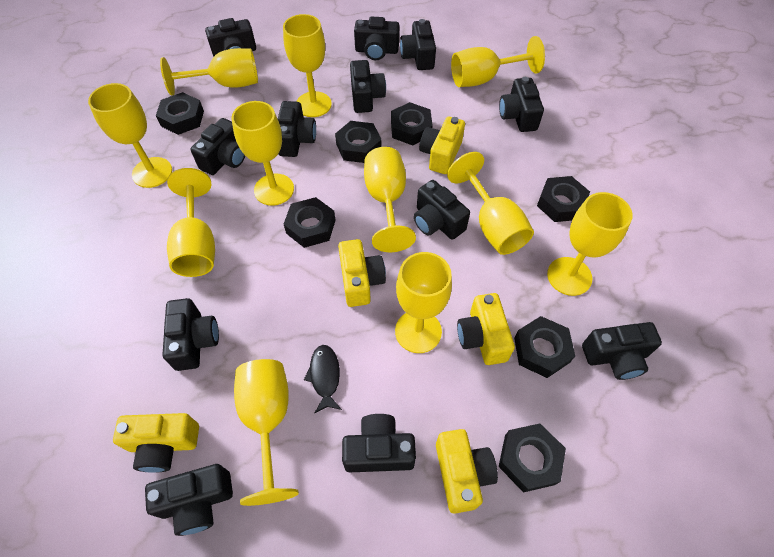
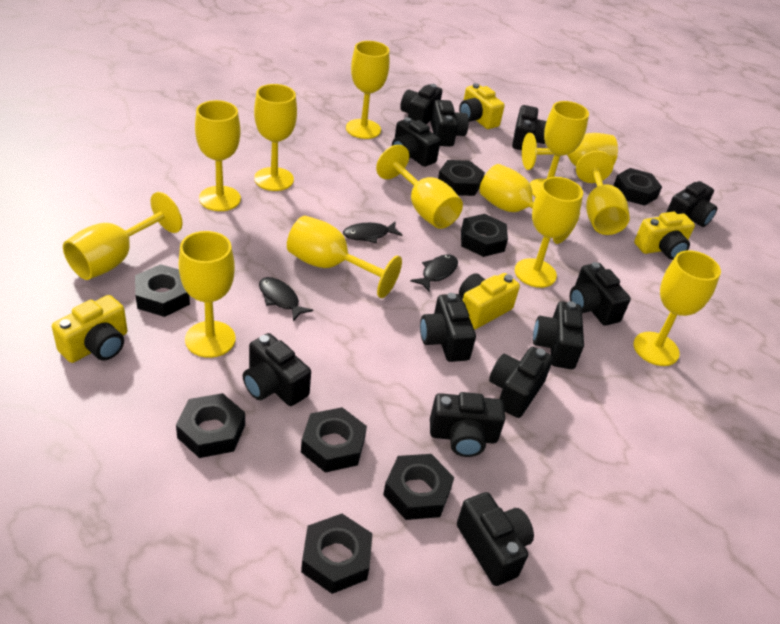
black fish: [304,345,342,413] = 1 -> [259,277,313,322] [343,221,403,243] [410,255,458,292] = 3
black nut: [156,92,204,135] [284,197,336,248] [335,121,382,163] [391,102,433,146] [499,423,566,493] [514,316,575,378] [537,176,590,222] = 7 -> [135,264,190,317] [176,393,245,458] [301,407,367,473] [301,514,373,594] [383,454,454,520] [438,160,485,196] [461,214,508,257] [613,168,662,206] = 8
yellow camera: [113,413,199,473] [338,239,386,307] [419,117,465,174] [436,429,498,514] [457,293,515,365] = 5 -> [52,295,127,363] [459,83,505,129] [459,273,520,330] [634,212,695,260] = 4
yellow goblet: [88,83,172,188] [160,48,258,96] [167,168,215,277] [232,101,294,206] [234,359,299,506] [283,14,332,117] [364,147,416,252] [395,252,452,353] [447,152,534,255] [451,36,545,87] [547,192,633,296] = 11 -> [63,192,182,280] [179,231,236,358] [195,100,241,211] [254,84,297,191] [287,216,402,298] [346,41,389,139] [376,145,463,229] [479,164,580,244] [515,177,583,288] [522,133,618,170] [530,101,589,197] [576,151,630,235] [634,250,721,366] = 13

